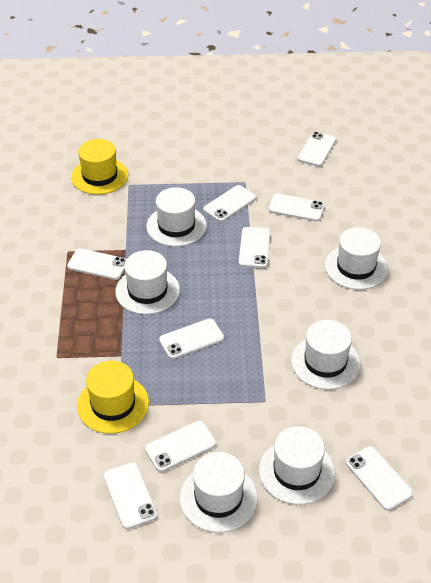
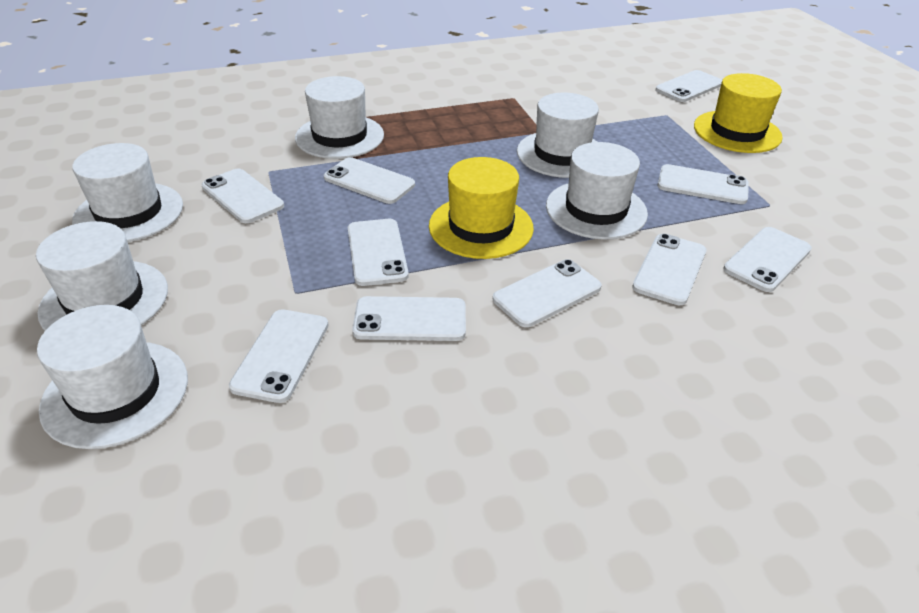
white phone: [67,248,127,280] [104,462,158,529] [145,421,217,472] [159,318,224,359] [203,185,256,222] [239,227,271,268] [269,194,325,221] [298,132,336,167] [346,446,413,511] = 9 -> [201,168,284,223] [229,309,328,403] [324,157,415,204] [348,219,409,286] [352,296,466,341] [493,259,602,327] [632,234,707,305] [656,70,722,102] [657,164,749,204] [723,227,812,292] = 10

